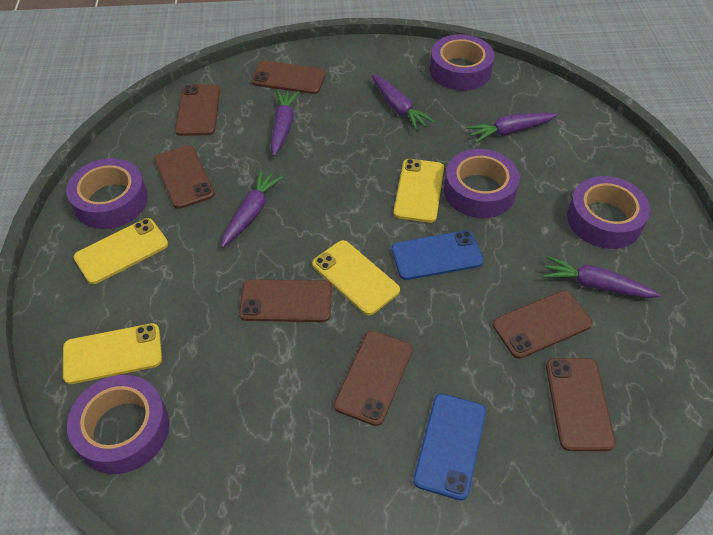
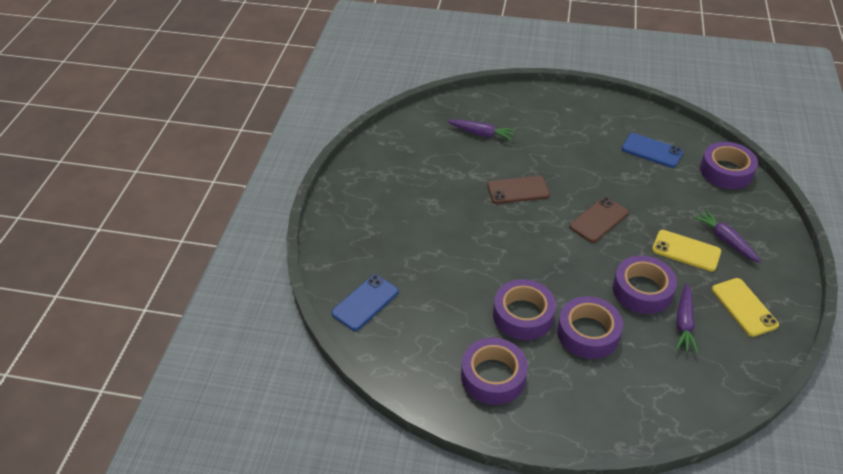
brown phone: [154,145,215,209] [175,84,220,136] [239,279,332,322] [251,60,326,94] [334,331,413,426] [493,290,592,359] [546,358,615,451] = 7 -> [487,176,550,204] [569,197,629,243] = 2
purple carrot: [221,170,283,248] [271,90,299,156] [371,74,435,131] [466,113,558,143] [543,256,661,298] = 5 -> [447,119,516,141] [675,283,699,354] [693,209,761,263] = 3
yellow phone: [63,323,162,384] [74,218,168,284] [312,240,400,315] [394,159,444,223] = 4 -> [652,230,721,272] [712,278,779,337] = 2

